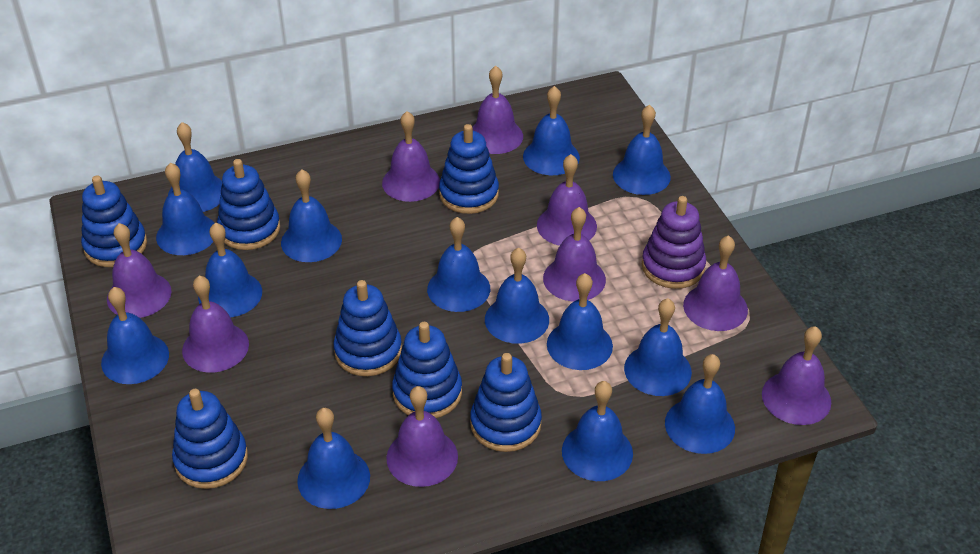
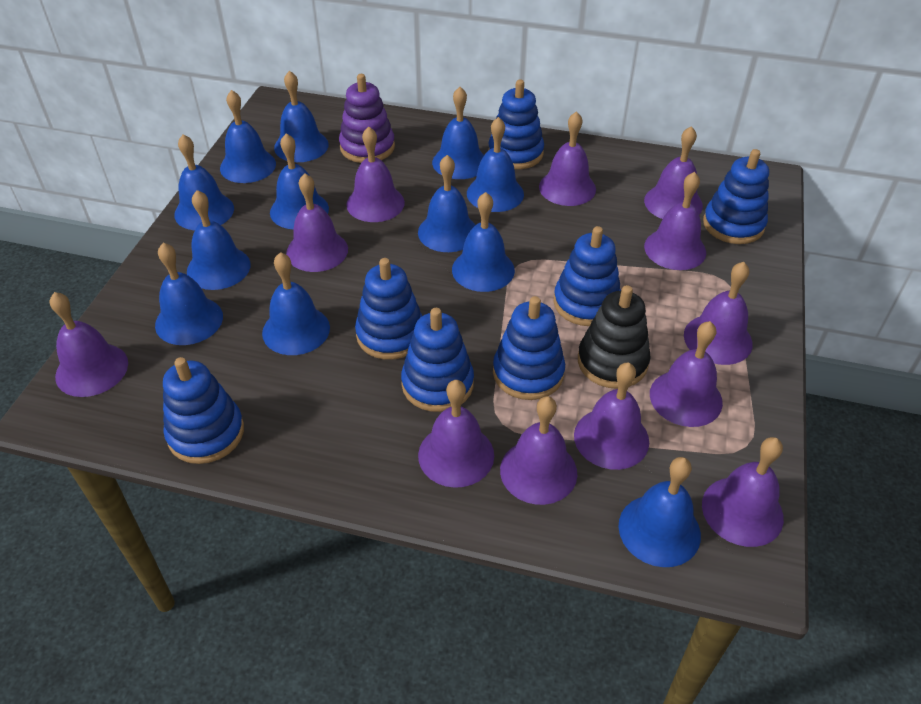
black stacking toy: none = 0 -> [578,285,651,389] = 1
blue bell: [101,287,169,384] [156,163,214,255] [168,122,222,212] [198,222,262,317] [281,169,342,262] [297,408,370,509] [427,217,490,312] [485,248,549,344] [523,86,580,175] [547,273,613,370] [562,381,633,481] [613,105,671,195] [624,298,692,396] [665,354,735,454] = 14 -> [155,243,223,345] [174,134,234,230] [187,190,251,290] [220,90,276,183] [262,252,330,355] [270,133,329,230] [274,71,329,162] [418,155,475,252] [432,87,484,179] [452,192,515,292] [467,117,524,212] [618,457,701,567] = 12
purple bell: [107,223,172,318] [182,275,249,373] [382,111,440,202] [386,386,458,487] [472,66,523,154] [537,154,597,246] [543,207,606,301] [683,235,748,331] [762,326,831,425] = 9 -> [50,292,128,397] [286,173,348,272] [346,127,405,222] [418,380,494,488] [500,396,577,505] [539,111,596,206] [574,362,649,470] [644,126,703,219] [644,172,706,270] [650,321,723,427] [684,262,753,365] [702,437,784,547] = 12

